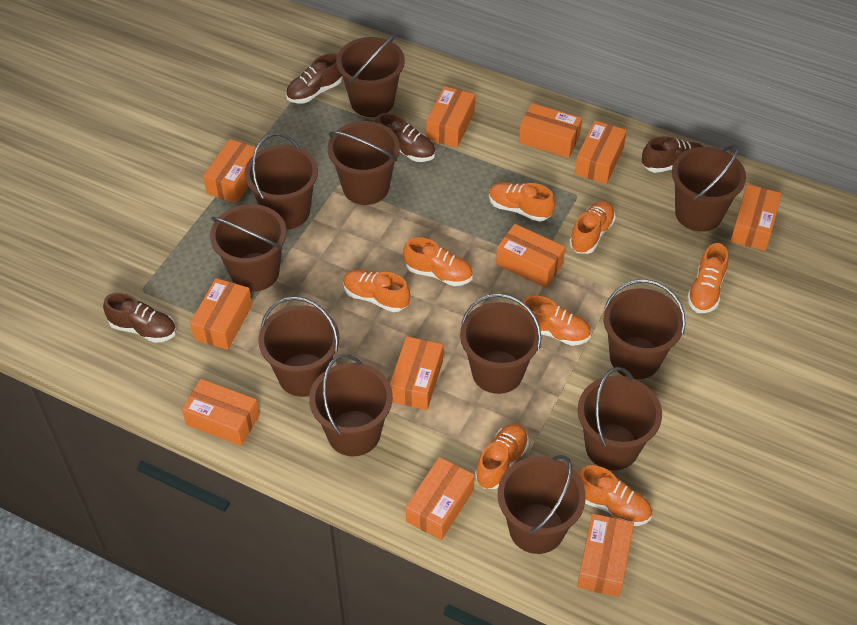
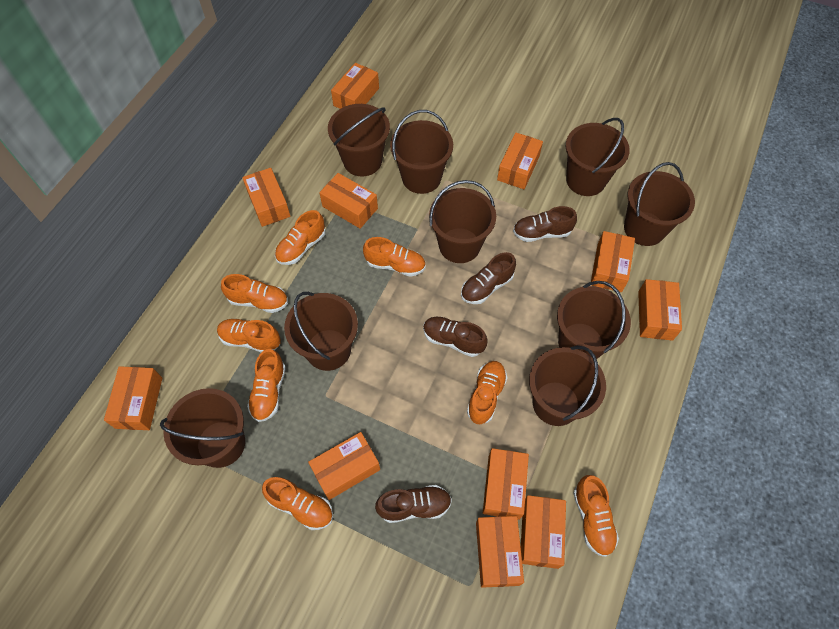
brown bucket: [210,204,287,292] [244,133,318,230] [258,296,339,397] [309,354,393,456] [328,121,400,205] [336,34,405,117] [460,293,542,394] [498,455,586,554] [578,367,662,470] [604,279,686,379] [672,145,746,232] = 11 -> [160,388,245,468] [284,292,358,371] [328,104,390,176] [390,110,453,194] [429,180,496,263] [529,346,606,426] [557,281,631,359] [566,118,630,196] [624,162,695,246] = 9

